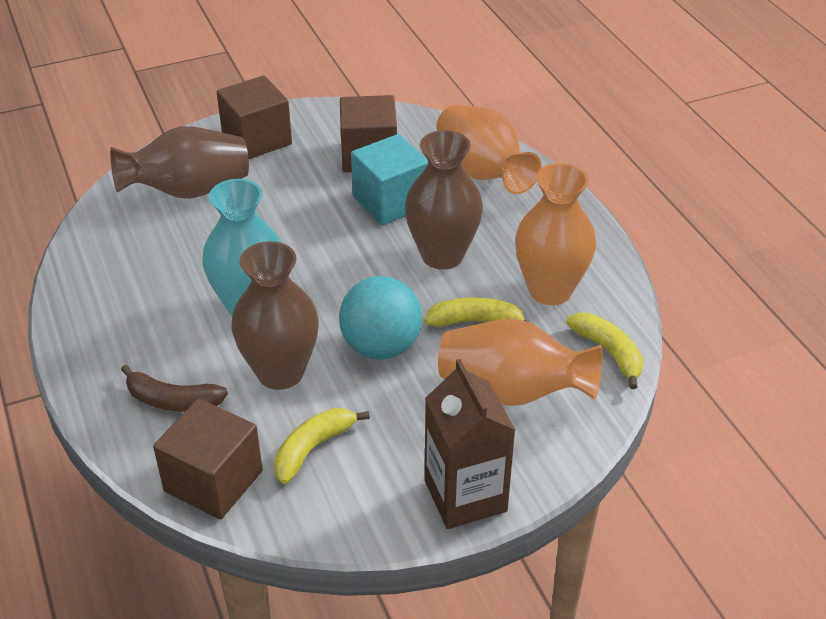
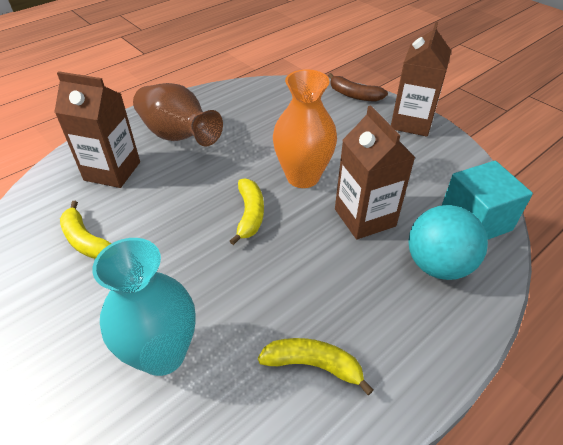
brown carton: [425,359,515,529] = 1 -> [54,71,140,188] [335,106,416,240] [391,22,451,137] = 3
brown cube: [153,398,263,519] [217,75,292,159] [340,95,397,172] = 3 -> none = 0
brown vase: [110,126,249,199] [231,241,319,390] [405,130,483,270] = 3 -> [133,83,223,147] = 1
orange vase: [436,105,541,194] [438,319,603,406] [515,163,596,305] = 3 -> [273,69,337,188] = 1

